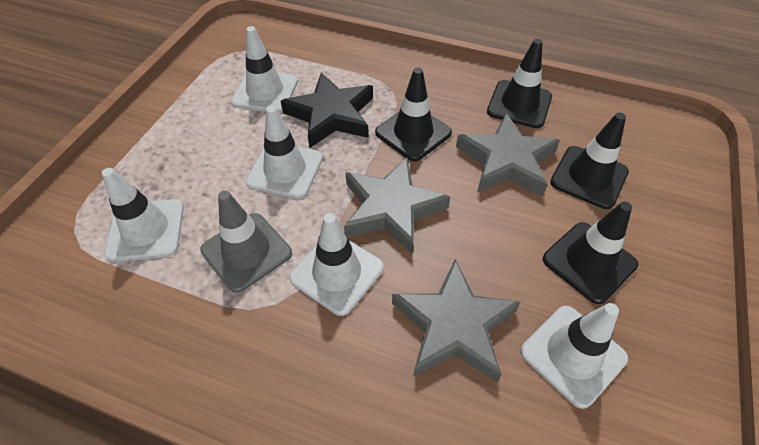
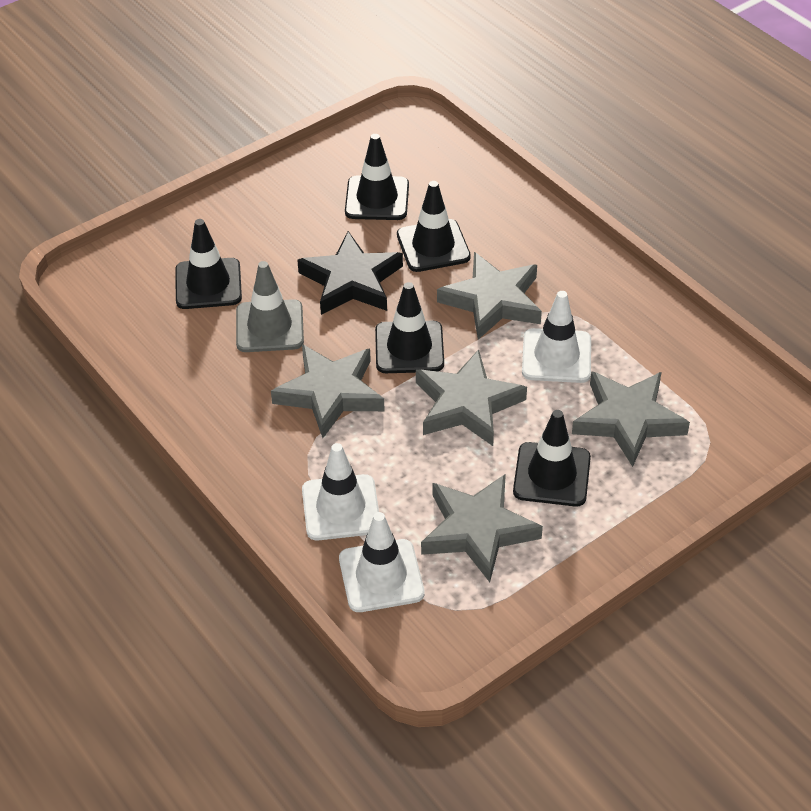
black traffic cone: [375,67,452,162] [487,39,552,128] [543,202,638,304] [550,113,629,209] = 4 -> [175,219,242,309] [345,134,409,220] [375,282,444,373] [397,181,471,272] [513,410,591,506] = 5
grey star: [344,157,450,254] [392,259,520,382] [456,113,560,196] = 3 -> [271,344,385,438] [416,349,527,446] [421,474,543,582] [437,252,542,340] [572,371,690,467] = 5
white traffic cone: [102,168,184,262] [231,26,298,113] [246,105,323,199] [289,213,384,316] [520,303,628,409] = 5 -> [302,443,379,540] [339,512,424,612] [522,291,591,383] = 3

